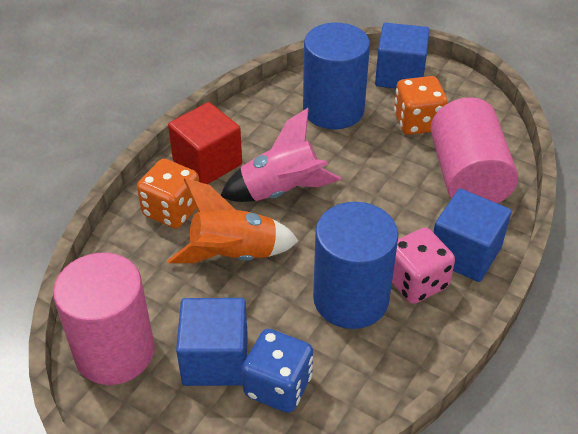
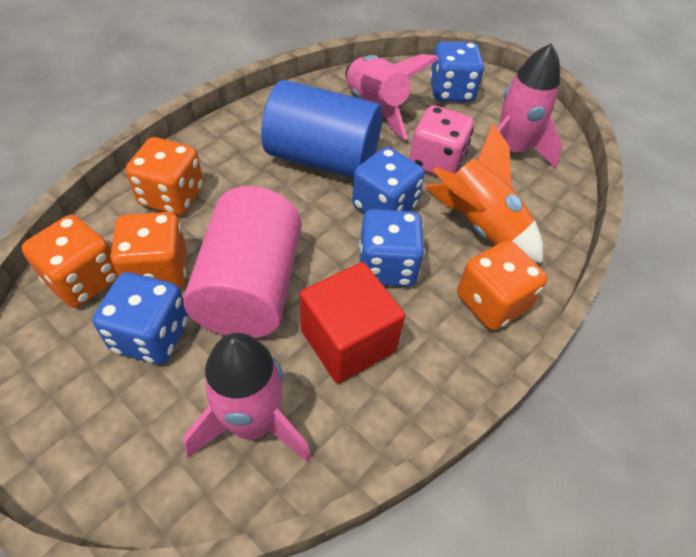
blue cube: [176,298,248,386] [375,23,430,89] [433,189,512,282] = 3 -> none = 0
blue cylinder: [303,23,370,129] [313,202,398,329] = 2 -> [261,80,383,178] = 1
blue dice: [242,329,313,413] = 1 -> [93,272,189,364] [352,147,425,213] [359,209,425,287] [430,42,484,102] = 4
orange dice: [137,159,199,229] [394,76,448,135] = 2 -> [22,215,118,308] [110,212,187,288] [126,137,204,215] [457,240,547,330] = 4
pink cylinder: [53,252,155,385] [430,97,518,203] = 2 -> [183,186,301,338] = 1
pink rocket: [221,108,341,202] = 1 -> [183,333,311,462] [346,54,439,140] [477,43,563,168] = 3

